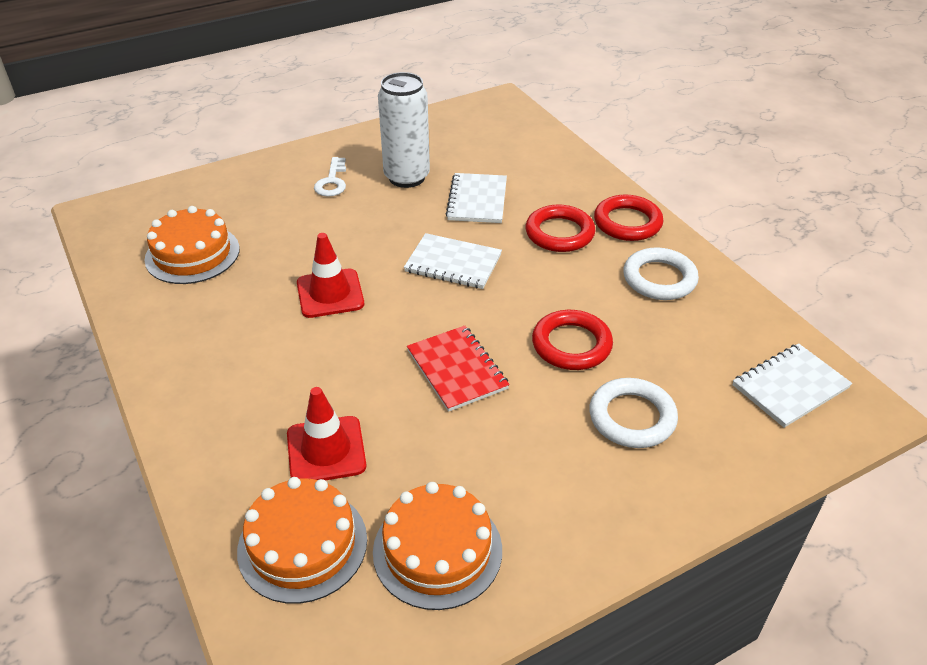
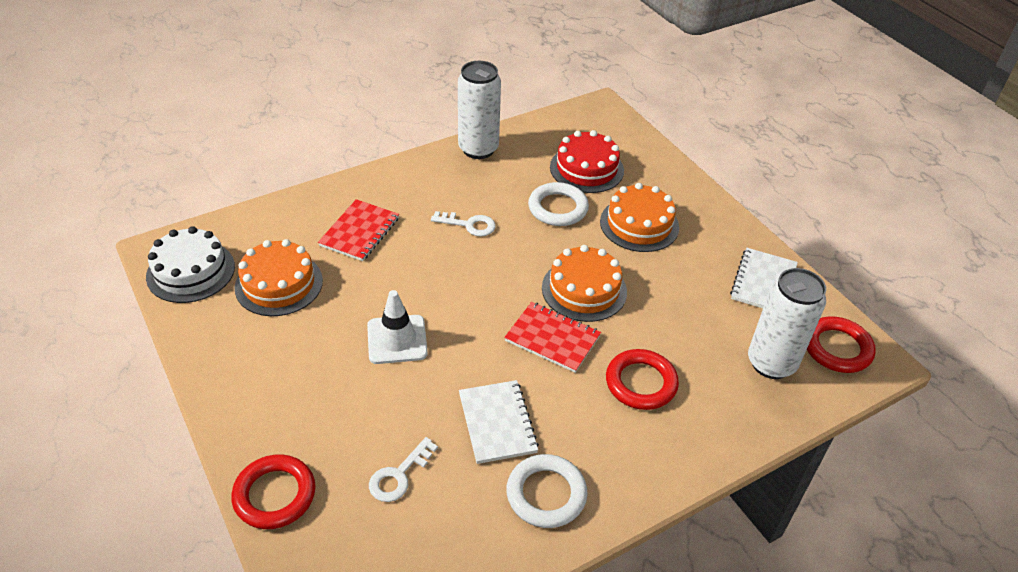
red cake: none = 0 -> [550,130,624,193] = 1
red notebook: [407,326,510,412] = 1 -> [318,199,399,261] [504,302,601,373] = 2
red traffic cone: [287,387,366,480] [297,233,364,318] = 2 -> none = 0
white cake: none = 0 -> [146,226,235,303] = 1
white can: [378,72,430,188] = 1 -> [458,61,501,159] [748,268,826,379] = 2
white key: [314,157,346,197] = 1 -> [369,437,438,502] [431,211,496,237] = 2
white notebook: [404,233,502,289] [446,173,507,223] [732,343,852,428] = 3 -> [459,380,539,464] [730,248,798,308] = 2
white traffic cone: none = 0 -> [367,290,428,364] = 1

